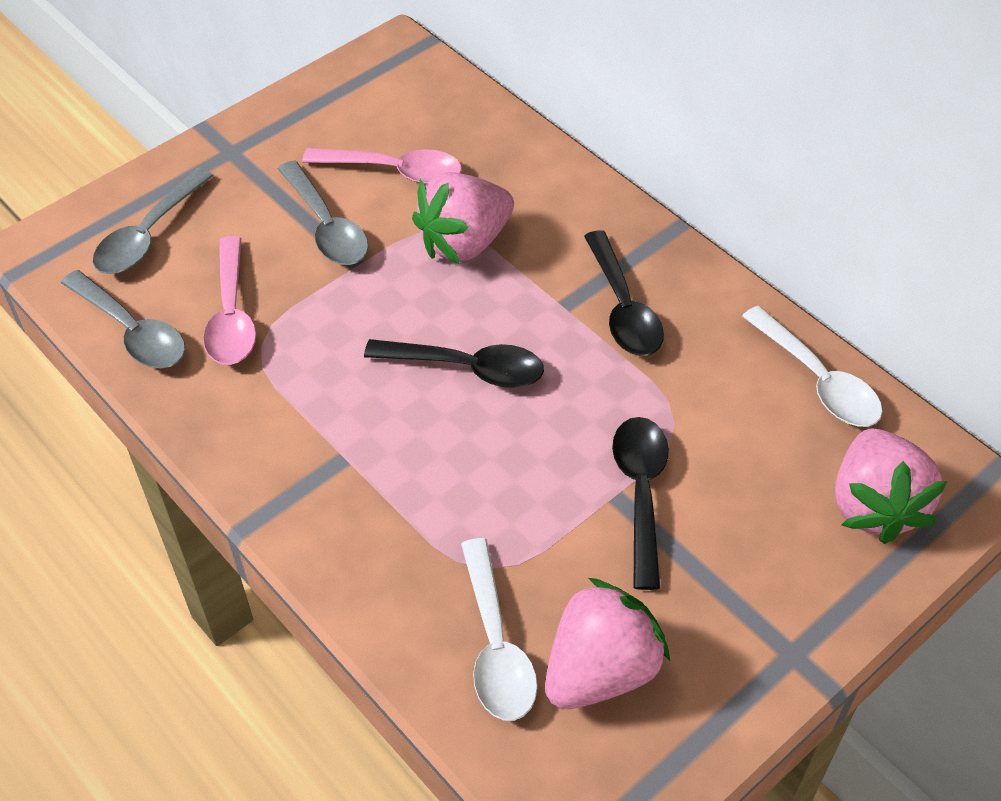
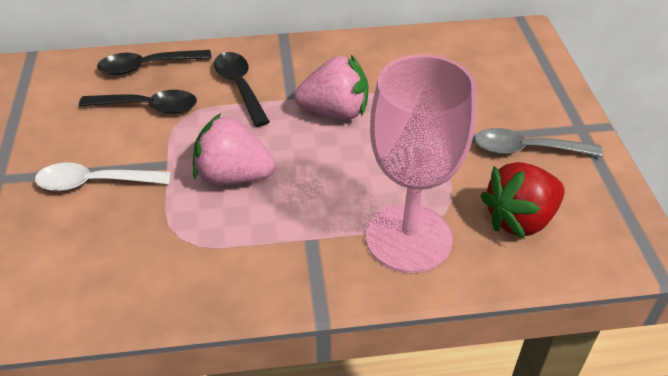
grey spoon: [61,270,185,368] [93,168,213,274] [278,160,369,265] = 3 -> [474,128,603,157] = 1
pink goblet: none = 0 -> [366,54,477,273] = 1
pink spoon: [203,236,256,365] [302,148,462,184] = 2 -> none = 0
pink strawberry: [412,172,514,265] [545,578,670,709] [835,428,947,544] = 3 -> [193,113,275,185] [294,55,369,120] = 2
red strawberry: none = 0 -> [480,162,565,239] = 1
white spoon: [461,538,537,721] [742,306,883,427] = 2 -> [35,162,171,191] = 1

